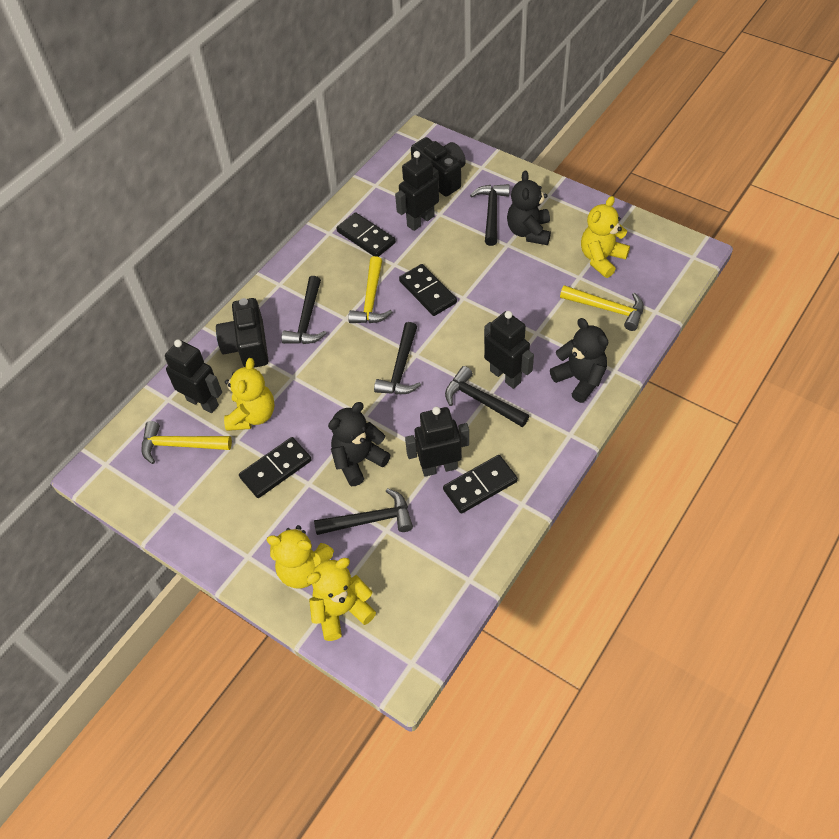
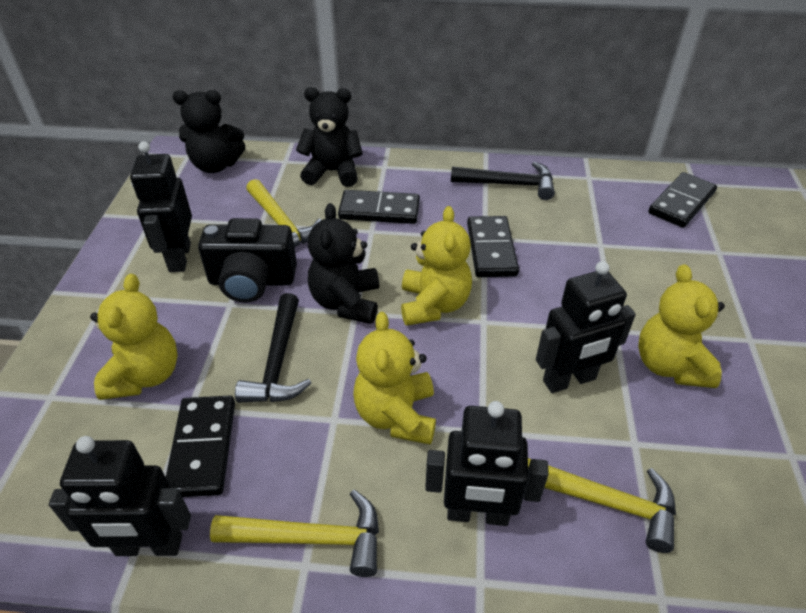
black camera: [216,298,268,368] [411,137,466,196] = 2 -> [198,218,297,303] = 1
black hammer: [281,276,327,344] [314,488,413,535] [374,322,421,394] [445,366,529,427] [470,184,510,246] = 5 -> [235,293,311,403] [451,162,555,200] = 2

